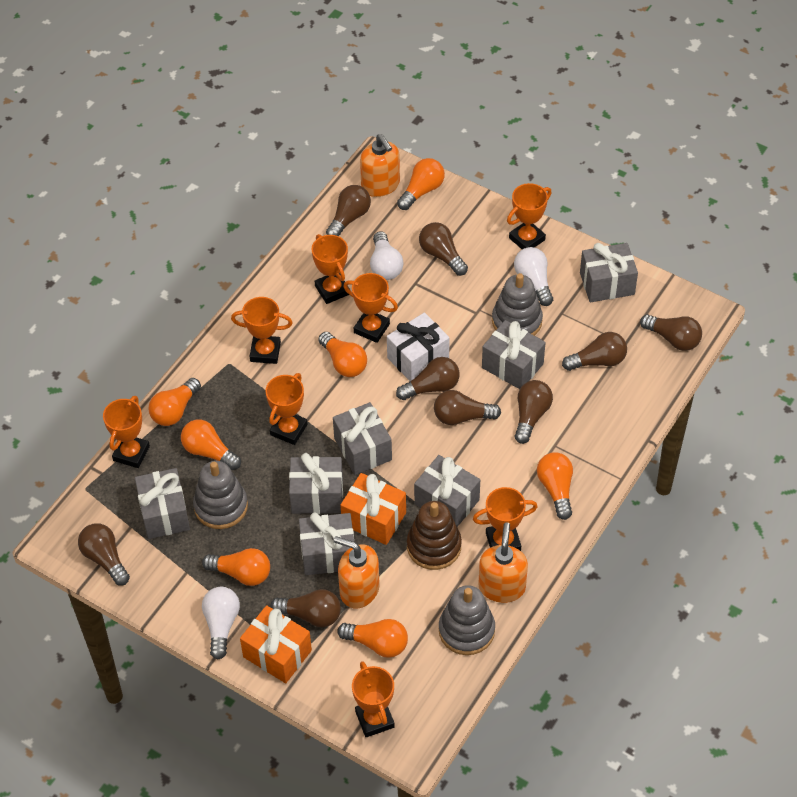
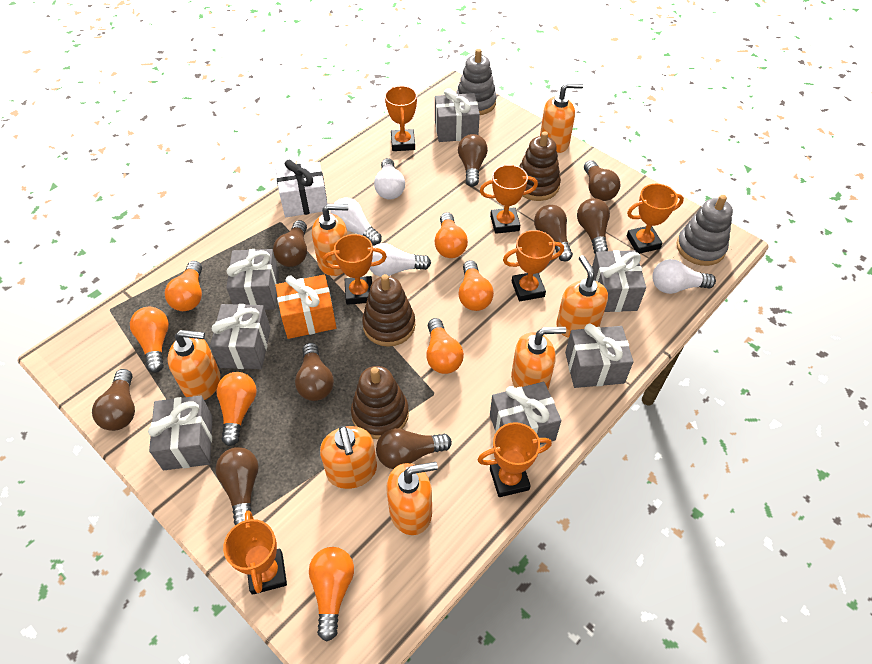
brown stacking toy: [407,501,462,570] = 1 -> [351,366,409,439] [362,274,415,347] [519,131,561,201] = 3
grey stacking toy: [193,461,248,529] [439,585,495,655] [492,273,543,336] = 3 -> [456,49,497,115] [676,195,733,266] = 2
orange gift: [240,605,312,683] [341,473,406,545] = 2 -> [275,274,337,339] = 1
orange soap dispenser: [334,536,380,609] [360,134,400,197] [479,522,528,603] = 3 -> [168,330,220,400] [312,204,348,276] [320,426,377,489] [386,462,438,535] [511,327,566,389] [540,83,583,153] [556,255,608,338] = 7
orange trophy: [103,396,150,468] [231,297,293,364] [265,373,307,445] [311,234,350,304] [343,273,398,343] [352,661,395,737] [473,487,538,551] [507,183,552,249] = 8 -> [223,510,287,595] [323,234,387,305] [385,85,417,151] [478,422,552,497] [480,165,538,234] [503,230,564,302] [627,184,684,254] = 7
white light bulb: [202,587,240,659] [370,231,403,280] [514,247,553,306] = 3 -> [330,197,382,246] [370,243,431,277] [374,158,405,199] [652,259,716,294] = 4

